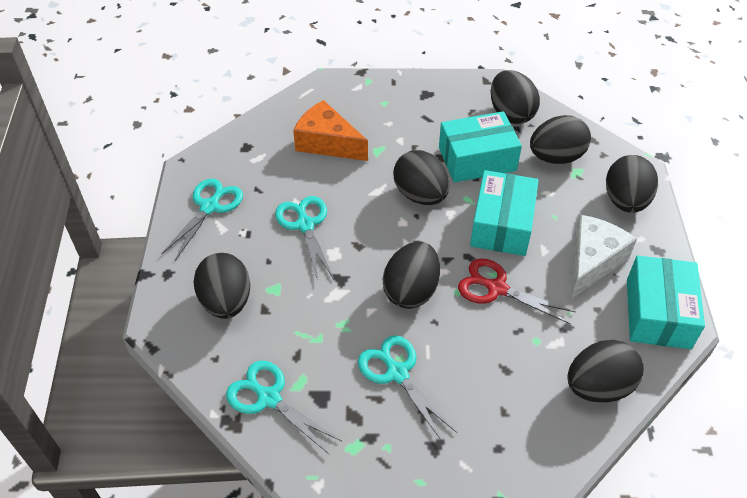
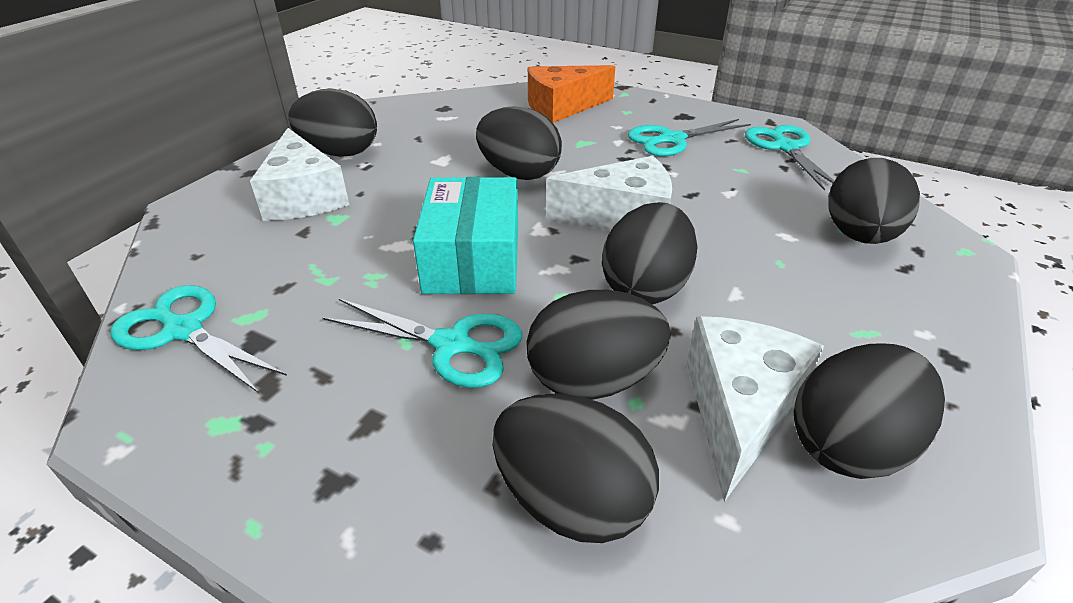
red scissors: [458,258,576,324] = 1 -> none = 0
turquoise box: [439,111,522,182] [470,170,539,256] [627,256,705,349] = 3 -> [413,177,518,294] = 1
white cheese: [571,215,637,299] = 1 -> [250,128,349,221] [546,156,672,230] [687,316,824,502] = 3

